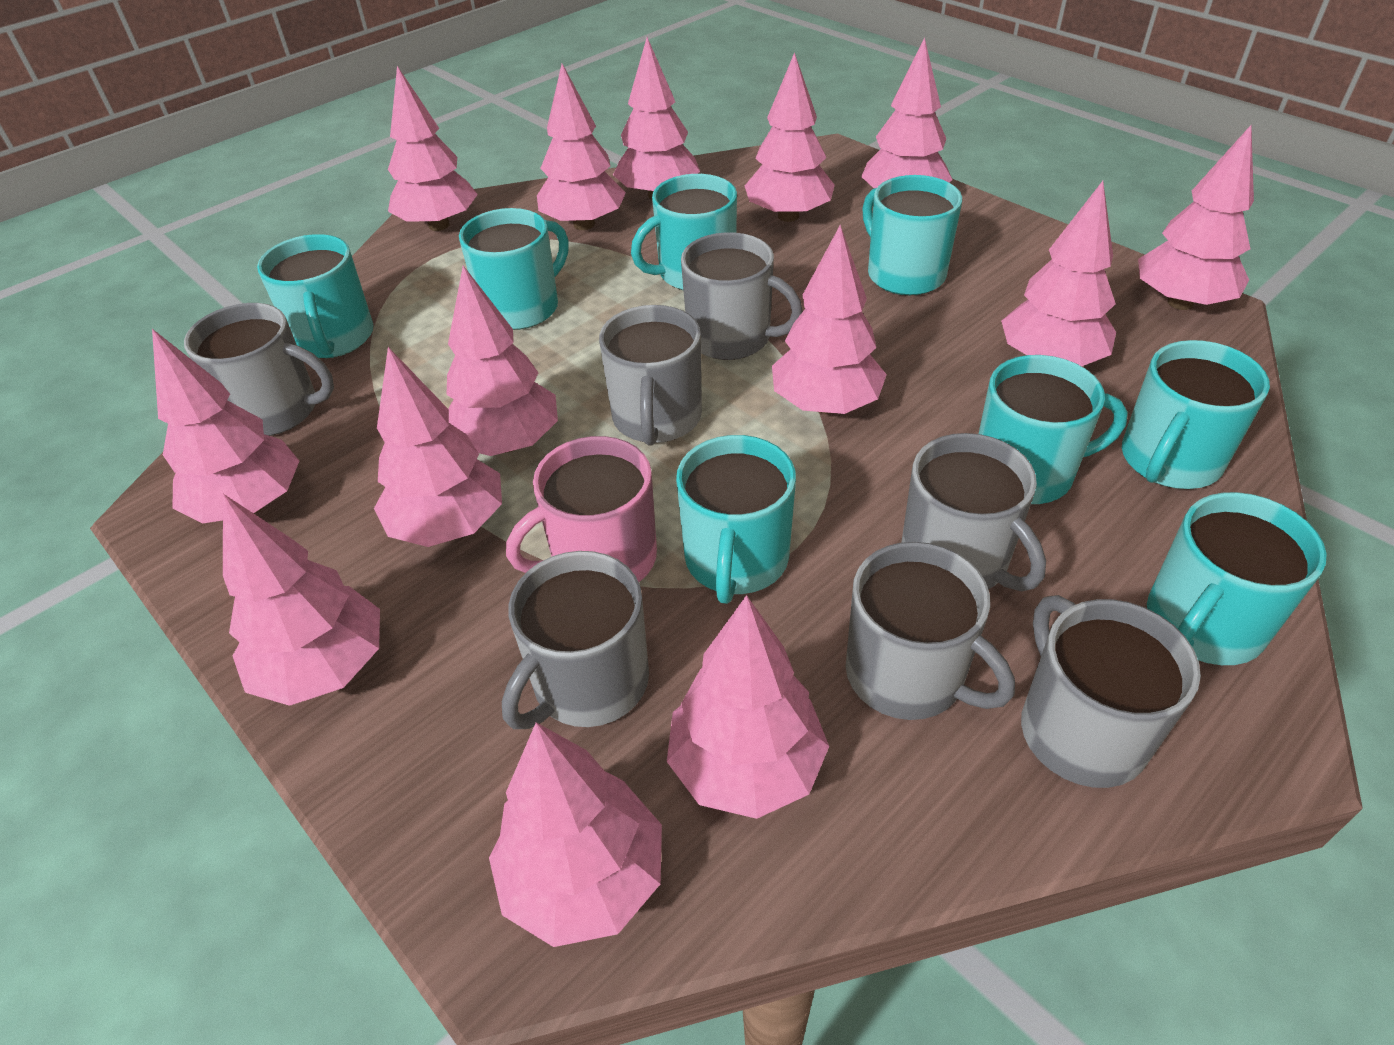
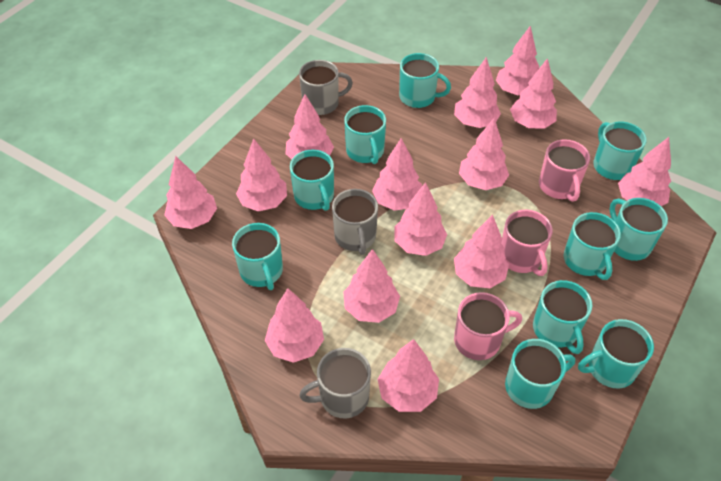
grey mug: [184,303,334,436] [502,551,649,729] [599,305,702,445] [681,232,803,360] [846,542,1015,720] [901,433,1046,591] [1021,595,1201,788] = 7 -> [299,60,353,115] [299,348,371,418] [332,189,378,255] = 3
pink mug: [506,436,657,582] = 1 -> [454,292,522,360] [501,210,553,276] [539,139,590,202] = 3
turquoise mug: [257,234,374,358] [459,208,569,330] [631,174,737,290] [676,435,796,604] [862,175,962,295] [979,355,1128,504] [1122,340,1270,489] [1147,492,1327,665] = 8 -> [232,223,283,290] [290,149,334,211] [344,105,386,164] [399,53,451,108] [505,339,575,409] [533,280,592,354] [564,212,621,280] [578,319,654,388] [593,122,647,180] [609,198,668,261] = 10

